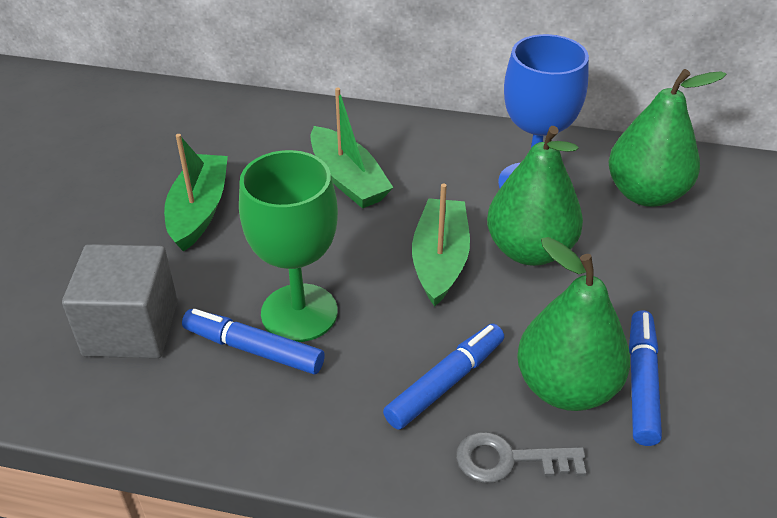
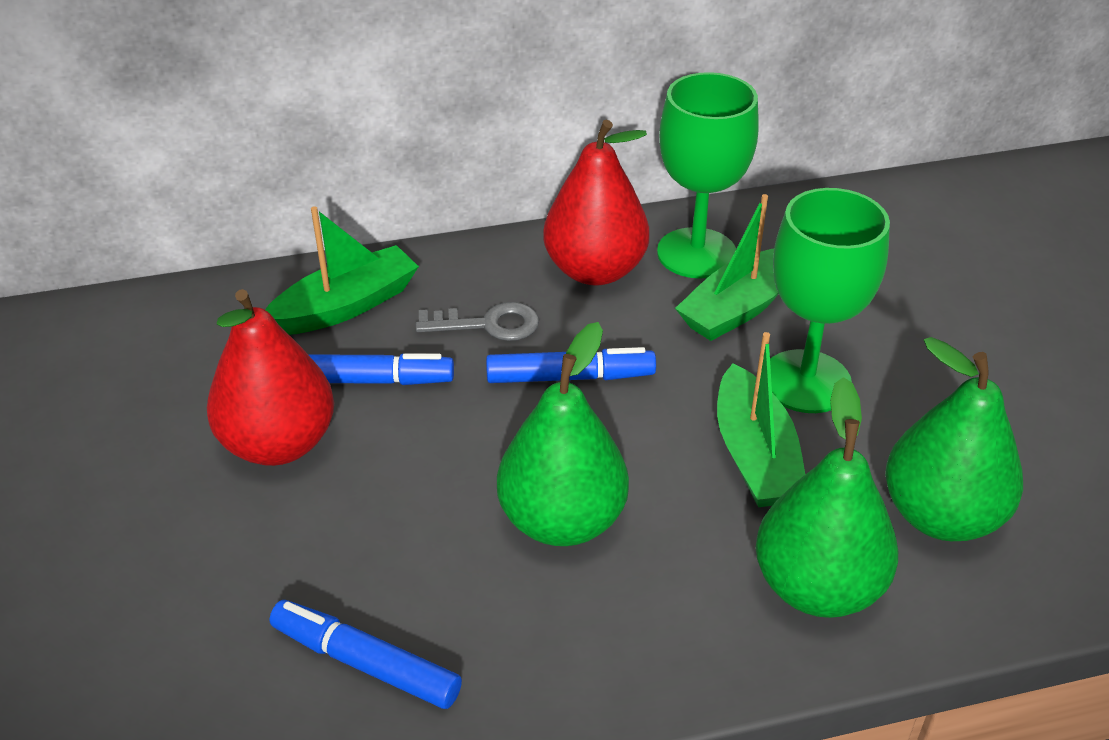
blue goblet: [498,34,589,188] = 1 -> none = 0
green goblet: [239,150,338,342] = 1 -> [657,72,759,279] [770,188,890,413] = 2
grey cube: [62,244,178,358] = 1 -> none = 0
red pear: none = 0 -> [207,289,334,466] [543,120,649,286] = 2

